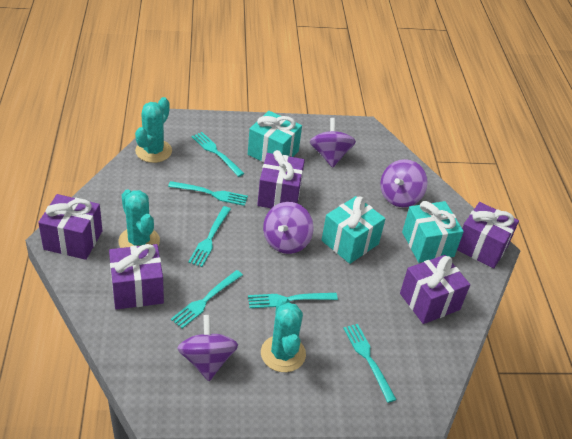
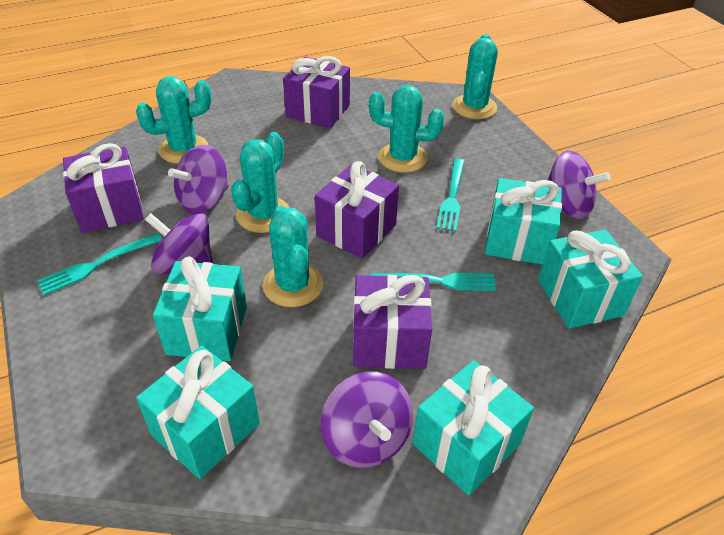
purple gift: [38,194,103,260] [109,244,164,309] [257,150,305,208] [400,255,470,324] [457,202,519,268] = 5 -> [63,143,144,233] [283,56,350,128] [315,161,399,259] [353,275,432,369] = 4
turquoise cactus: [118,189,160,248] [135,97,172,163] [261,297,306,372] = 3 -> [136,76,212,164] [231,132,290,233] [263,206,323,307] [369,85,444,173] [453,34,498,119] = 5
turquoise fork: [168,181,248,206] [171,270,243,328] [188,206,231,267] [192,132,245,177] [248,293,338,308] [343,324,397,403] = 6 -> [37,233,162,295] [370,273,496,291] [436,158,465,231] = 3
turquoise gift: [248,111,302,163] [321,196,385,264] [402,201,464,263] = 3 -> [136,346,260,479] [153,256,247,361] [413,360,534,495] [485,178,562,265] [538,229,643,329] = 5

